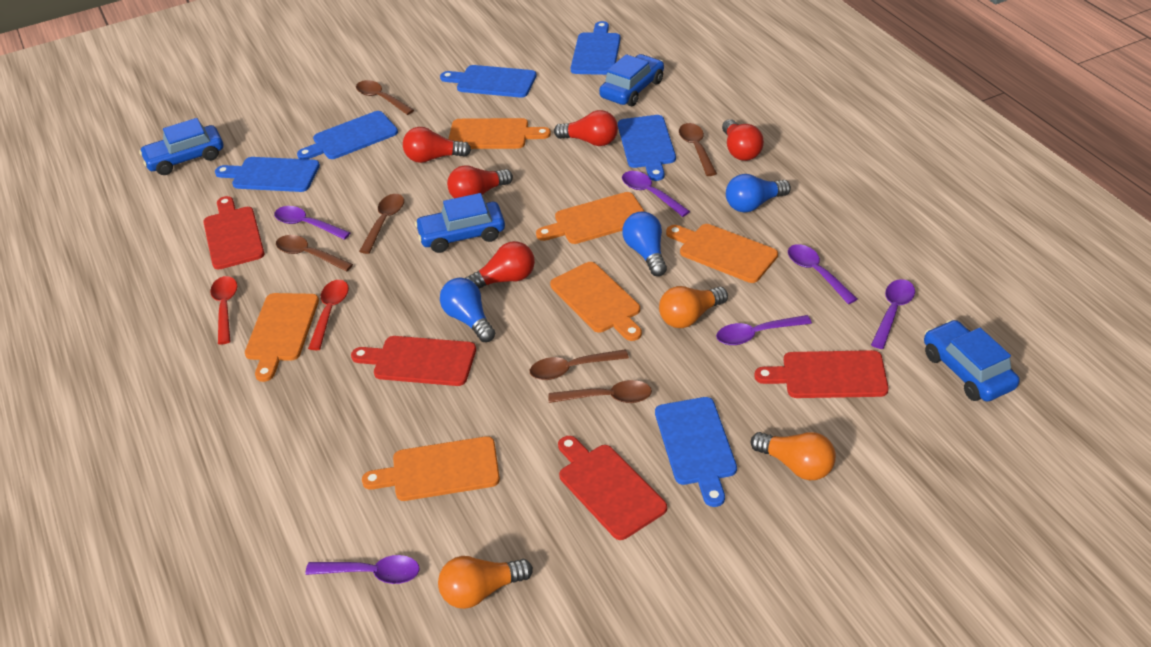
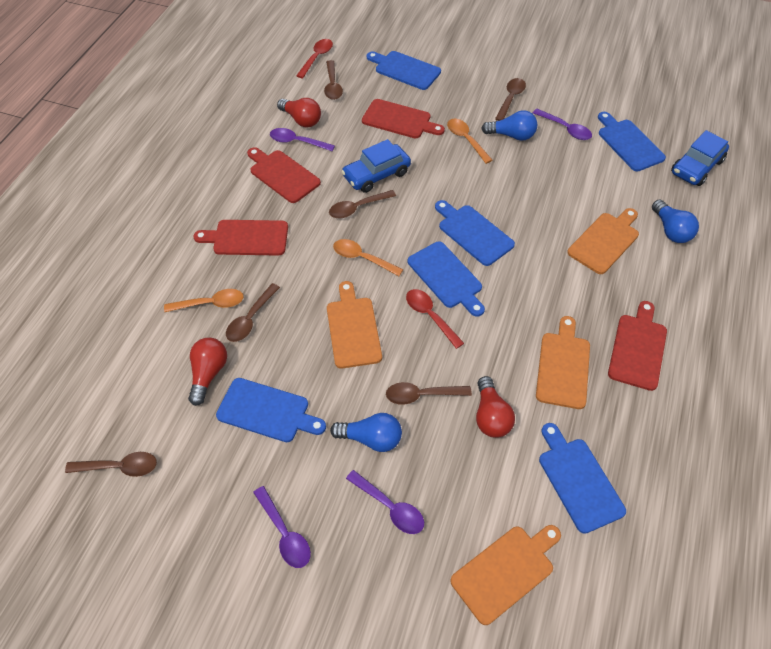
blue car: [139,118,223,175] [415,193,505,253] [599,54,664,106] [924,320,1019,402] = 4 -> [341,139,411,193] [671,130,729,186] = 2
orange cutting board: [245,293,319,382] [362,436,500,501] [449,118,551,149] [536,192,645,244] [550,262,642,341] [666,224,778,283] = 6 -> [327,281,382,368] [450,525,561,625] [536,316,590,409] [567,208,639,274] = 4
orange light bulb: [438,556,533,609] [659,286,728,328] [751,432,836,480] = 3 -> none = 0
orange spoon: none = 0 -> [164,289,244,312] [333,239,403,276] [447,119,493,164] = 3
purple spoon: [274,206,350,240] [305,555,419,584] [622,171,690,217] [716,315,812,345] [788,244,857,304] [871,279,915,349] = 6 -> [253,486,311,568] [270,128,335,151] [346,470,424,534] [533,109,592,140] = 4
red light bulb: [403,127,471,163] [447,165,513,198] [465,241,535,288] [554,110,618,146] [722,119,764,161] = 5 -> [188,338,227,406] [277,98,321,127] [476,376,515,438] = 3

